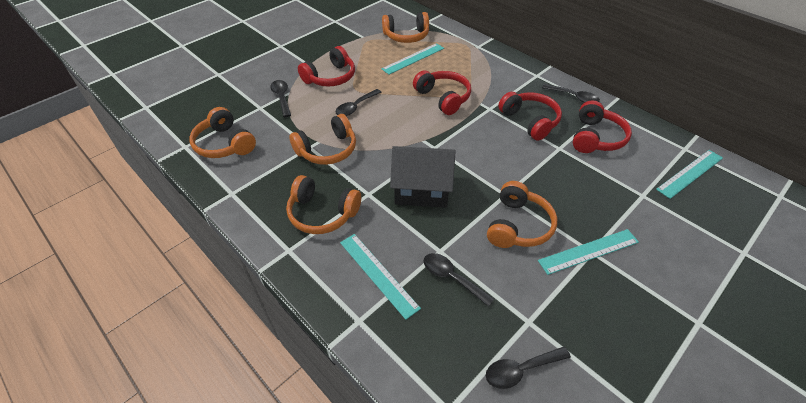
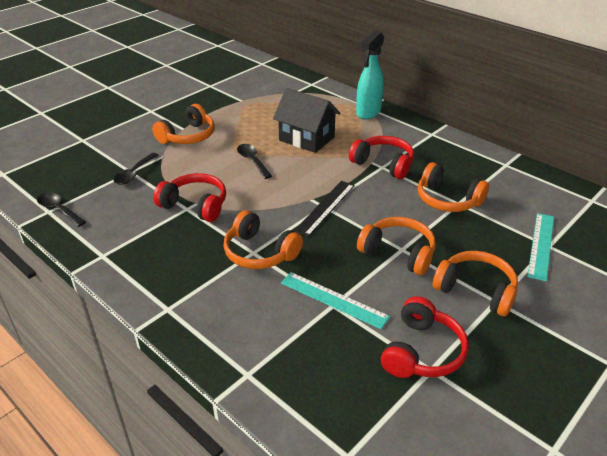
black ruler: none = 0 -> [294,181,355,237] = 1
black spoon: [270,80,291,117] [335,89,382,116] [424,253,494,307] [486,347,571,389] [542,84,600,103] = 5 -> [37,192,86,227] [113,153,158,185] [237,144,272,179] = 3
red headphones: [298,46,355,87] [413,71,471,115] [498,92,562,141] [573,100,632,153] = 4 -> [153,173,226,222] [349,136,414,179] [381,296,469,378] = 3
turquoise ruler: [340,234,421,320] [382,43,444,74] [538,229,639,275] [656,150,723,199] = 4 -> [281,272,390,329] [527,213,554,281] = 2
turquoise spray bottle: none = 0 -> [356,30,384,119] = 1

